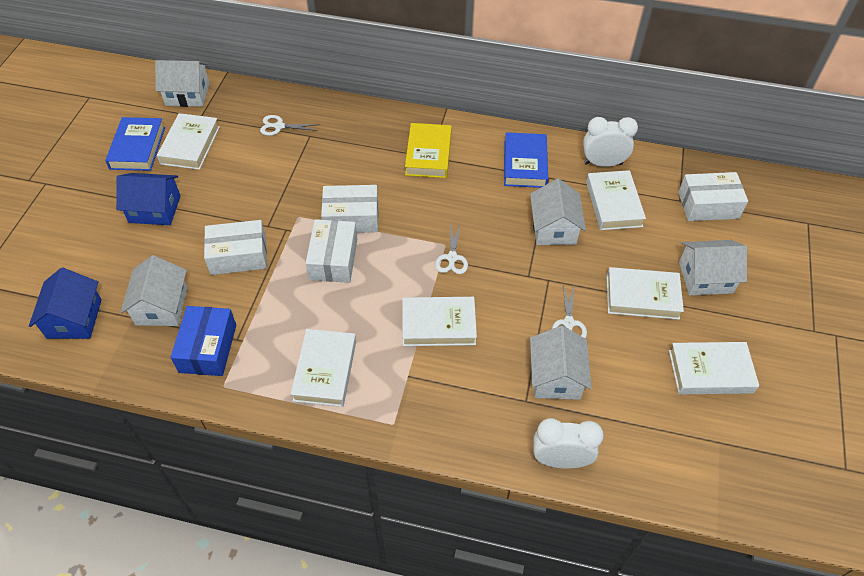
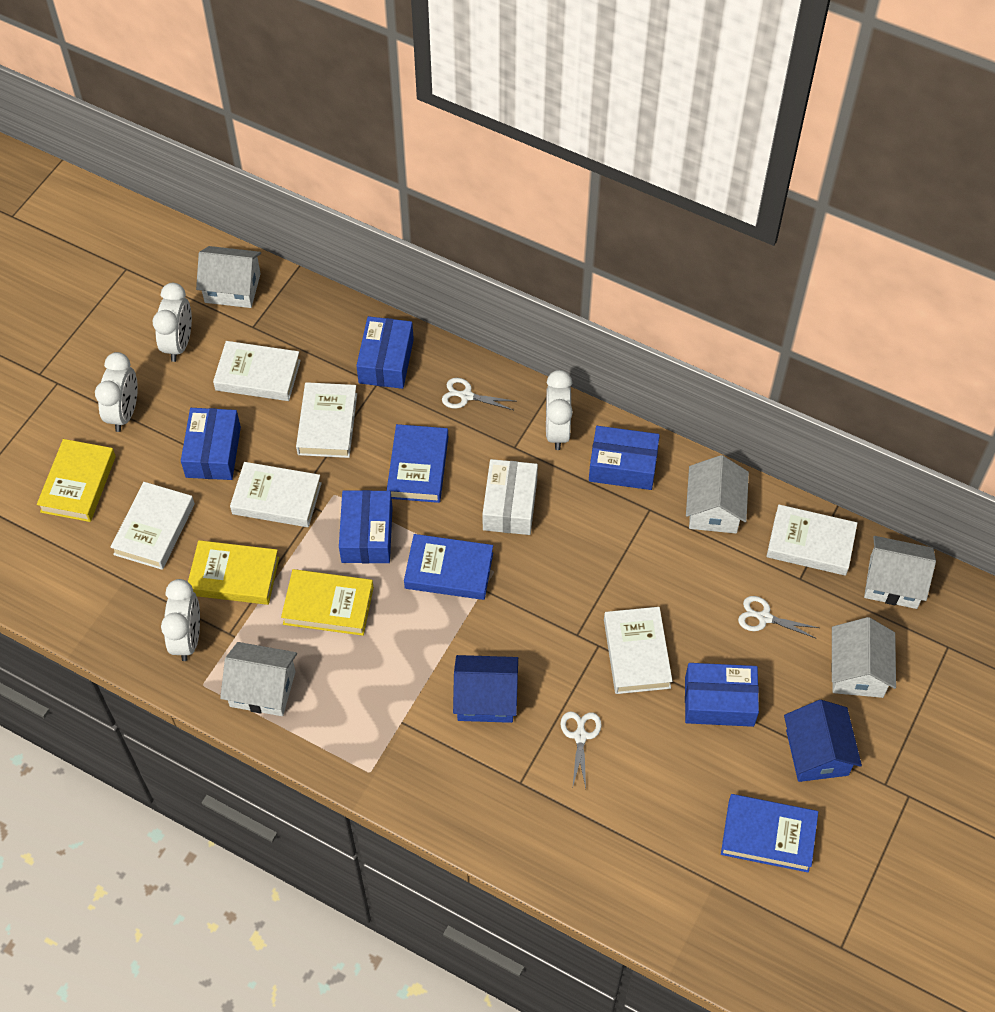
blue book: [105,117,165,171] [504,132,548,188] = 2 -> [387,424,448,503] [404,534,493,600] [721,794,818,873] = 3
blue box: [171,306,236,376] = 1 -> [181,408,241,480] [339,490,393,563] [356,316,414,389] [589,426,660,490] [685,663,759,727] = 5
white box: [204,220,267,275] [306,219,357,283] [321,185,379,233] [678,172,748,221] = 4 -> [482,459,538,535] = 1
white clock: [534,418,604,469] [583,117,638,167] = 2 -> [95,352,138,432] [153,283,192,362] [161,579,200,661] [546,370,573,450] = 4
yellow book: [405,123,452,178] = 1 -> [37,439,116,522] [188,540,279,605] [281,569,374,636] = 3

